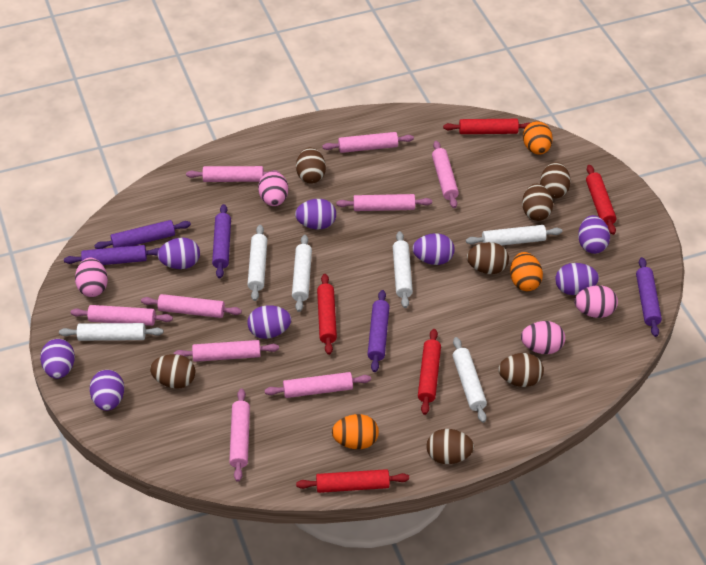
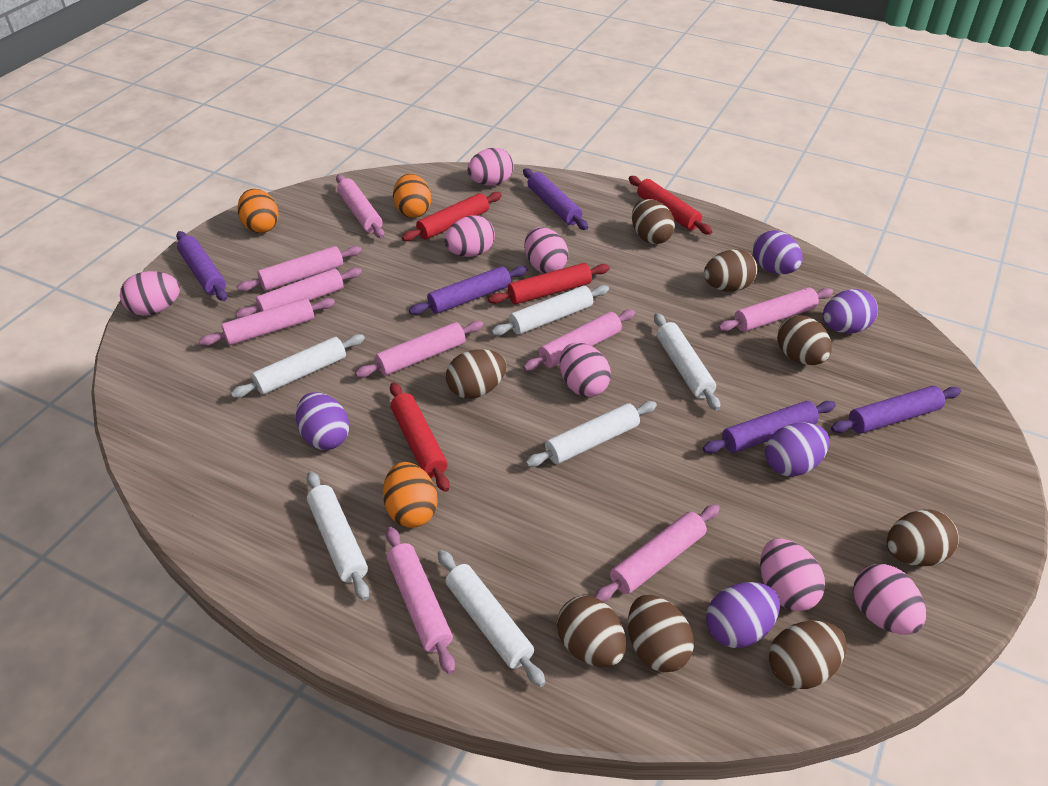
brown egg: [150,354,195,389] [296,147,326,184] [426,429,474,464] [467,242,509,274] [498,353,544,387] [522,184,553,221] [540,162,571,199] = 7 -> [446,349,506,399] [557,596,626,667] [628,595,694,672] [632,199,675,244] [704,249,758,292] [769,621,847,689] [777,315,832,365] [887,509,959,567] = 8
pink egg: [75,258,108,297] [258,172,289,206] [521,321,565,354] [574,285,618,318] = 4 -> [120,271,180,316] [444,216,495,257] [467,148,514,186] [524,227,568,273] [560,343,611,397] [760,539,825,611] [853,564,926,635] = 7
purple egg: [40,339,75,379] [90,370,124,411] [158,237,200,269] [247,305,291,339] [295,199,336,229] [413,233,455,265] [555,263,599,295] [578,215,610,254] = 8 -> [296,392,349,450] [706,582,780,648] [753,230,803,274] [765,423,830,477] [823,289,878,334] = 5
red rolling pin: [296,469,409,493] [317,274,337,355] [418,329,441,415] [443,119,530,134] [586,165,616,235] = 5 -> [390,382,450,492] [402,192,502,241] [488,263,610,304] [629,176,712,235] = 4

